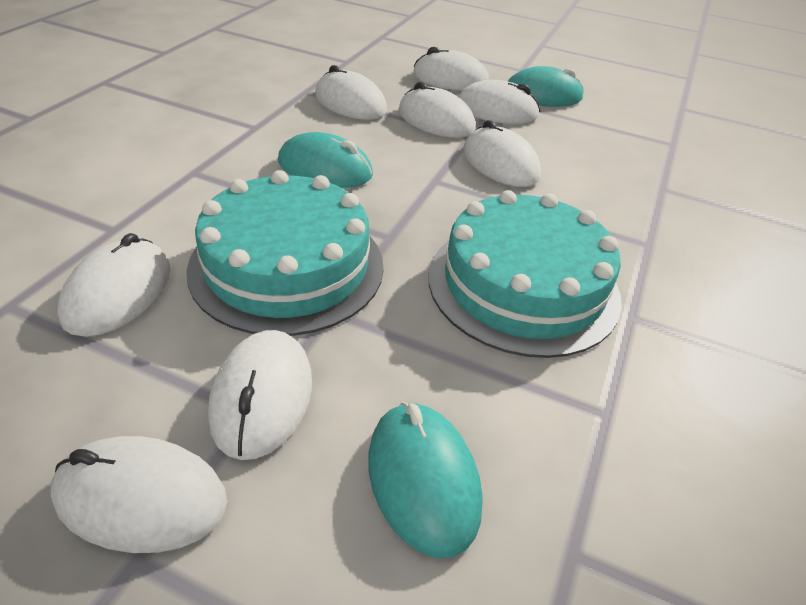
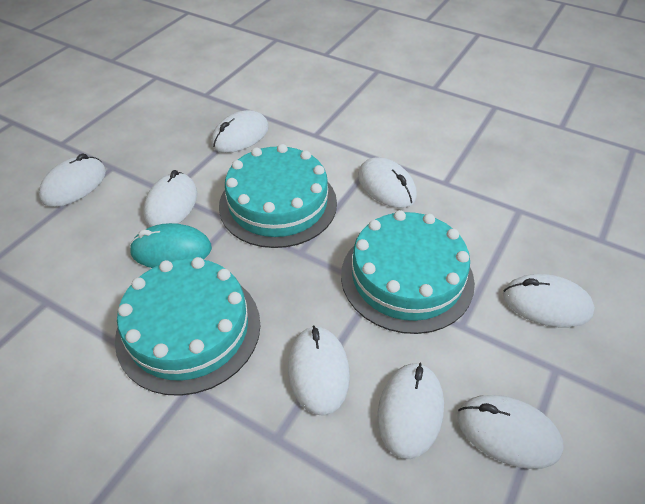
turquoise cake: [186,170,384,336] [429,190,622,358] = 2 -> [115,257,260,396] [219,144,337,248] [341,210,475,334] = 3
turquoise mouse: [278,132,373,188] [368,402,483,558] [508,66,584,107] = 3 -> [129,223,212,268] = 1

